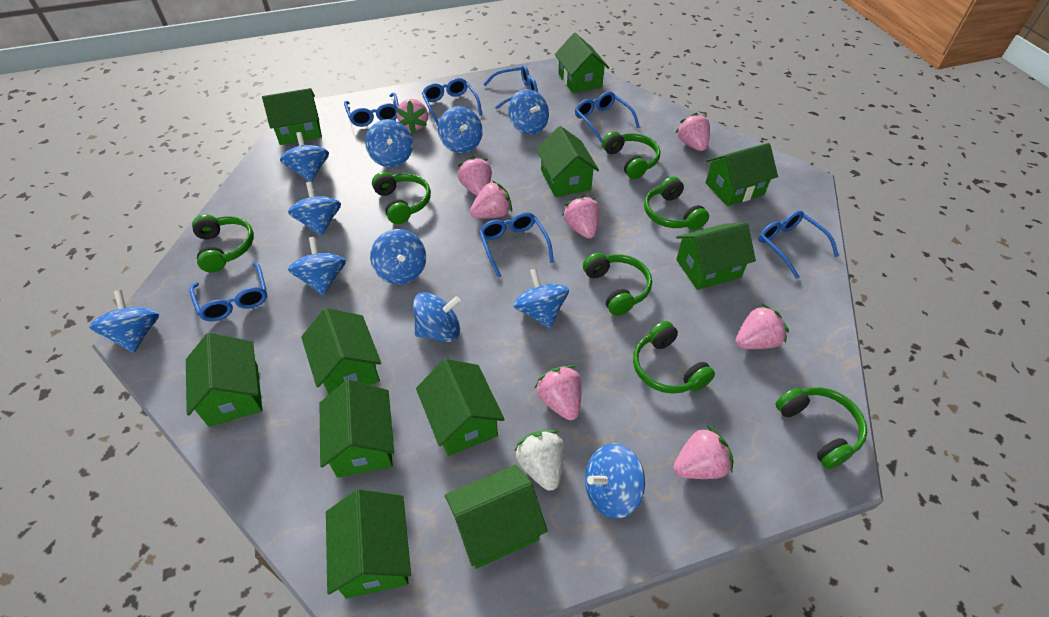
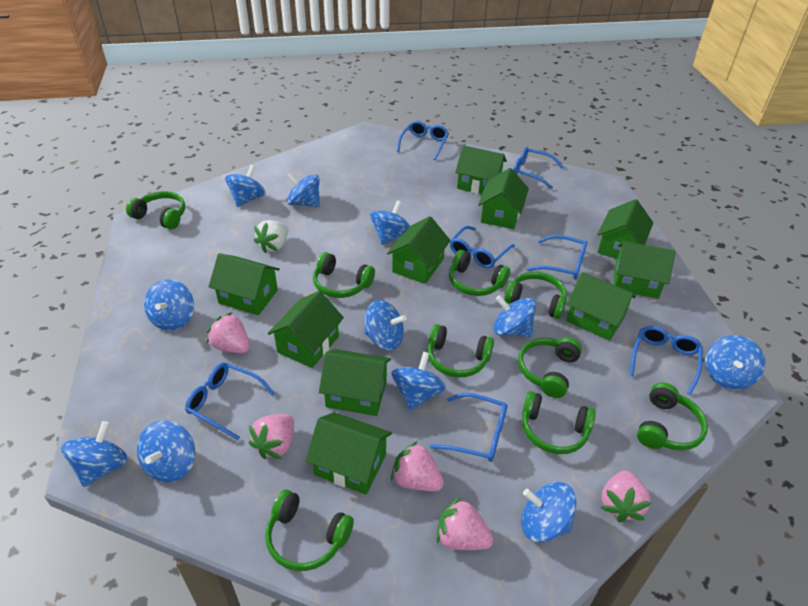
green headphones: [192,214,254,272] [372,172,431,224] [583,253,652,316] [602,131,660,179] [633,321,715,394] [644,176,709,230] [776,387,867,469] = 7 -> [126,191,185,229] [265,489,354,571] [313,252,375,298] [427,324,494,377] [449,250,510,296] [504,272,567,319] [518,337,582,398] [522,391,596,454] [637,382,708,450] = 9
green house: [186,333,262,427] [262,88,322,145] [301,308,381,395] [320,379,394,478] [326,489,411,599] [416,359,505,456] [445,465,548,569] [536,126,599,197] [555,33,609,93] [676,222,756,290] [705,143,778,206] = 11 -> [209,253,280,315] [268,291,344,368] [305,412,392,494] [319,349,391,416] [387,216,451,284] [455,145,507,194] [478,168,529,229] [566,272,636,341] [597,199,653,259] [614,241,676,299] = 10
pink strawberry: [396,99,428,134] [457,156,492,196] [470,181,512,218] [535,365,581,420] [562,195,600,239] [674,425,734,479] [675,112,710,151] [736,304,789,349] = 8 -> [207,312,250,353] [248,414,294,459] [391,441,444,491] [437,497,493,550] [601,470,652,523] = 5

